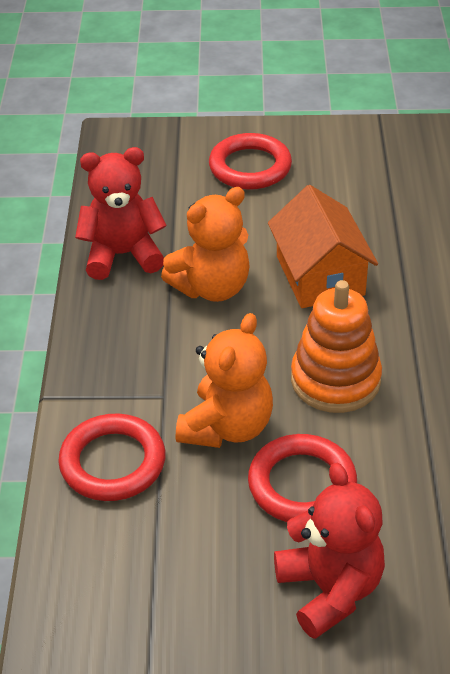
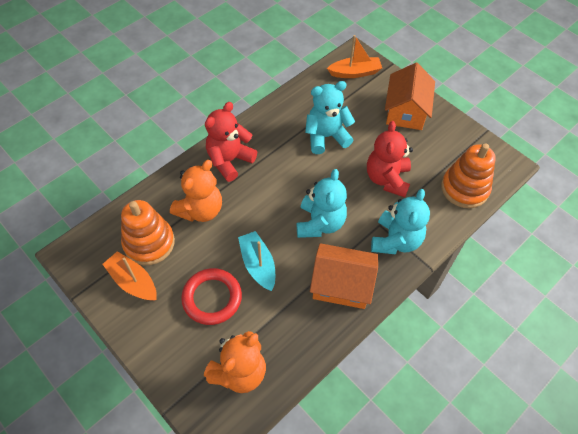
orange boat: none = 0 -> [103,251,157,301] [327,35,382,78] = 2
orange house: [268,185,378,308] = 1 -> [310,243,378,309] [385,63,435,130] = 2
orange stacking toy: [291,280,382,413] = 1 -> [121,200,175,265] [441,143,496,208] = 2
red ring: [58,414,166,501] [209,133,292,190] [248,434,357,522] = 3 -> [181,268,242,325] = 1
turquoise boat: none = 0 -> [238,231,275,291] = 1
turquoise teddy bear: none = 0 -> [297,169,347,238] [305,81,355,154] [371,189,430,254] = 3

